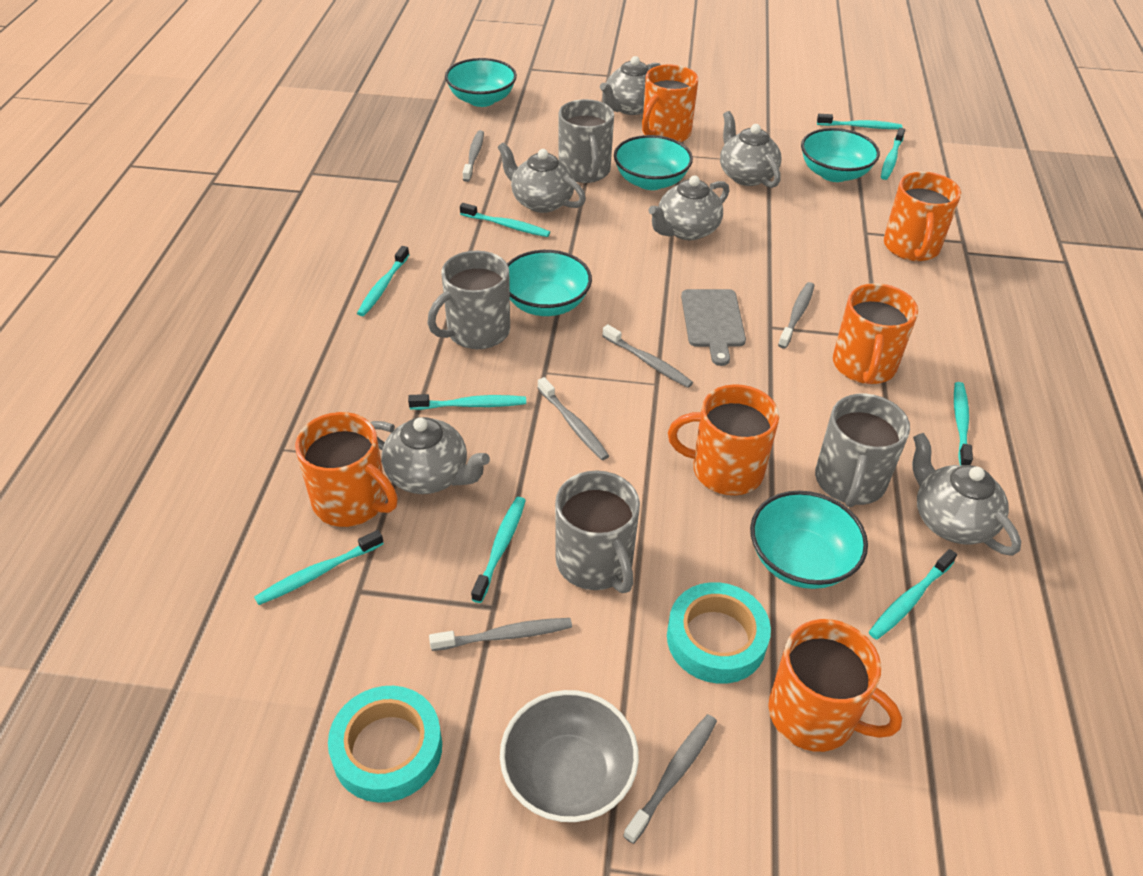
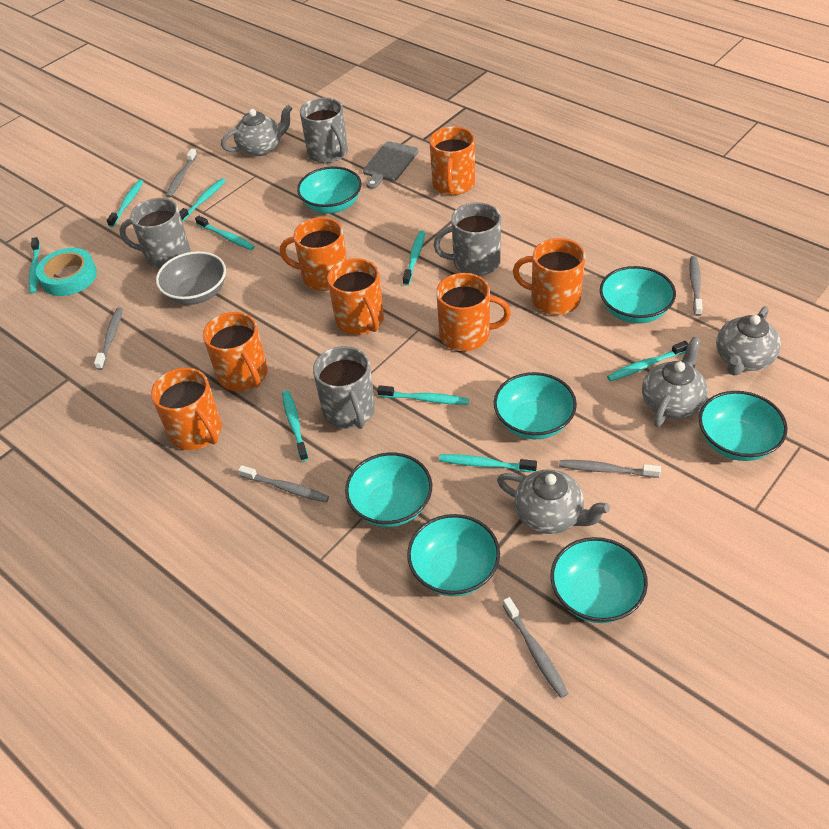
grey teapot: [370,417,490,494] [497,142,586,213] [600,56,660,115] [648,175,729,240] [720,111,782,188] [912,433,1021,556] = 6 -> [221,105,293,156] [497,469,610,534] [642,337,708,427] [716,306,781,376] = 4
orange mug: [295,412,398,527] [642,64,698,142] [668,384,779,495] [768,619,902,752] [833,283,918,384] [884,172,961,261] = 6 -> [151,368,222,450] [203,312,268,391] [280,217,347,291] [327,258,384,335] [429,126,475,195] [436,273,511,351] [513,238,586,315] = 7
turquoise bowl: [445,58,517,107] [507,250,592,316] [614,135,693,190] [750,491,868,589] [801,128,880,182] = 5 -> [297,167,362,214] [345,452,432,527] [407,514,500,596] [494,372,577,439] [550,537,648,623] [600,266,676,324] [699,391,788,461] = 7
turquoise tape: [328,686,442,803] [667,582,771,684] = 2 -> [36,248,97,296] = 1

